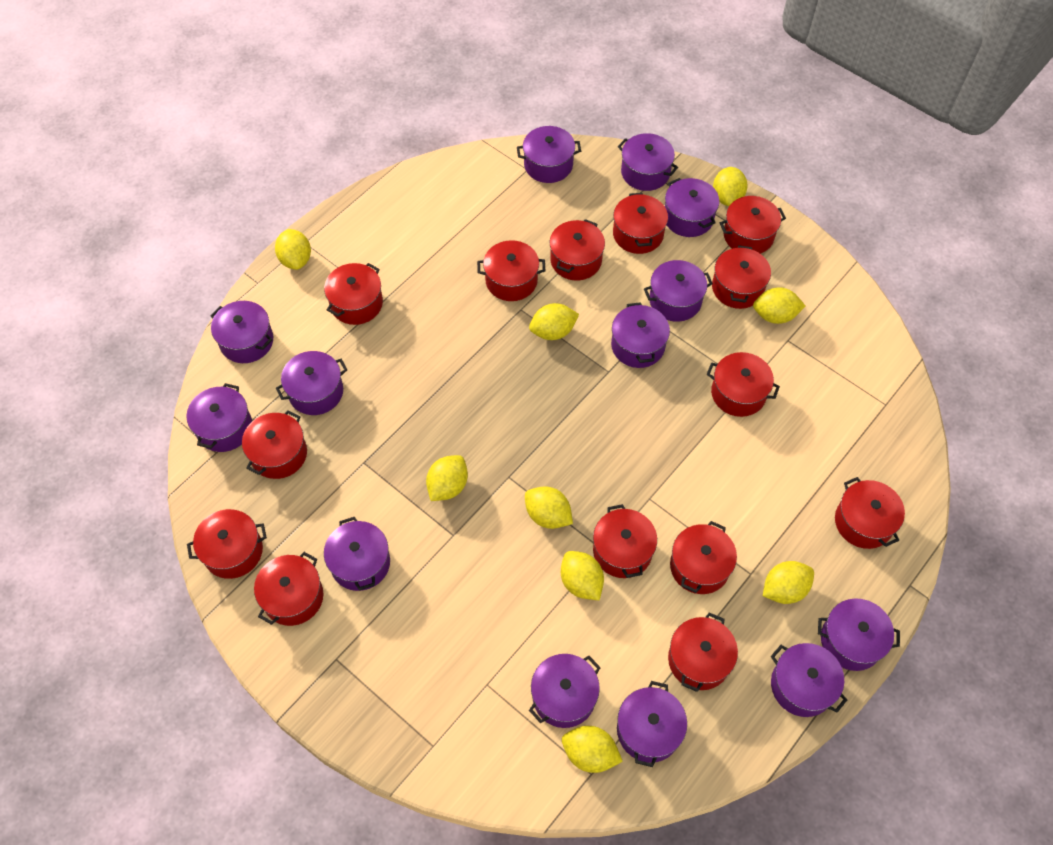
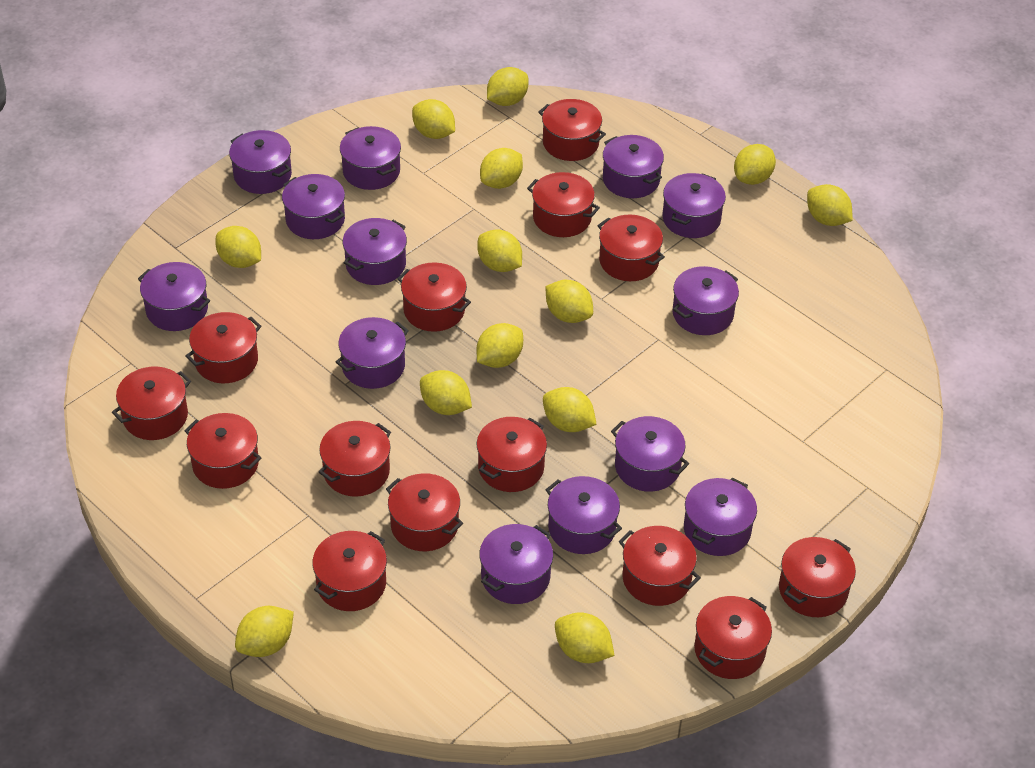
yellow lemon: [275,229,311,270] [426,455,468,501] [525,486,573,529] [529,303,579,340] [561,551,604,600] [562,726,623,773] [713,167,748,206] [753,287,805,324] [763,561,814,604] = 9 -> [215,226,261,268] [235,606,294,657] [412,99,455,139] [420,370,472,415] [477,229,522,272] [477,323,523,368] [480,148,523,189] [487,67,529,106] [543,387,597,432] [545,280,593,323] [555,612,615,663] [734,144,776,185] [807,184,853,226] = 13

